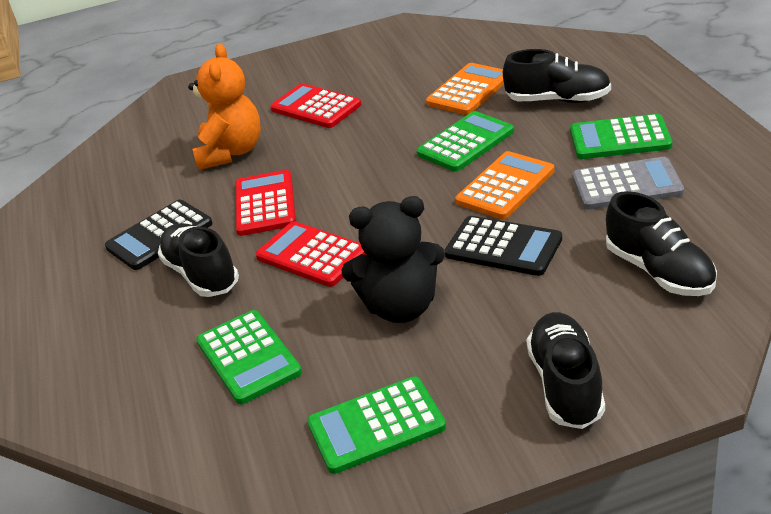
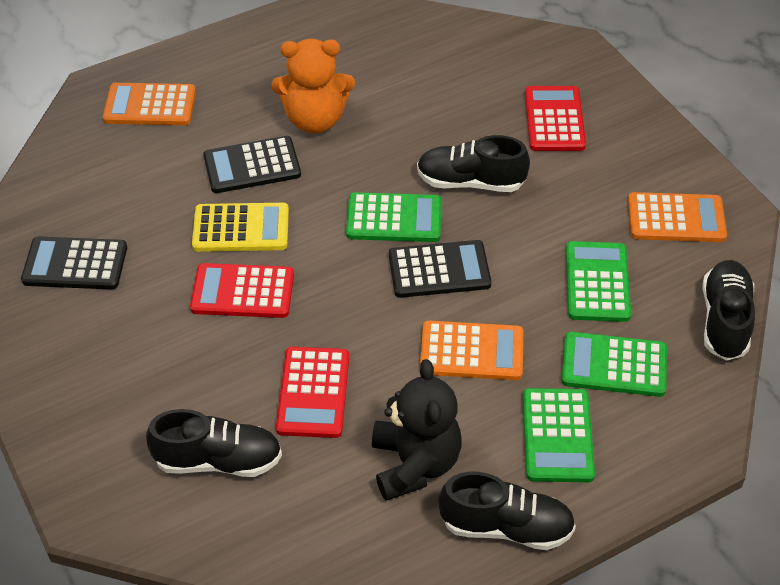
black calculator: [105,200,213,270] [444,216,562,276] = 2 -> [21,237,127,290] [203,136,301,193] [389,240,491,298] = 3
grey calculator: [572,157,684,210] = 1 -> none = 0
orange calculator: [426,63,504,115] [455,151,555,219] = 2 -> [103,83,196,125] [420,321,523,380] [628,192,727,242] = 3
yellow calculator: none = 0 -> [192,203,289,252] = 1

